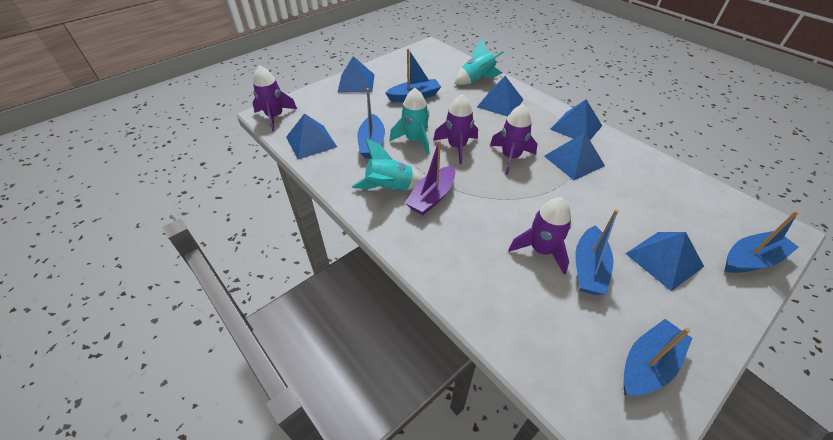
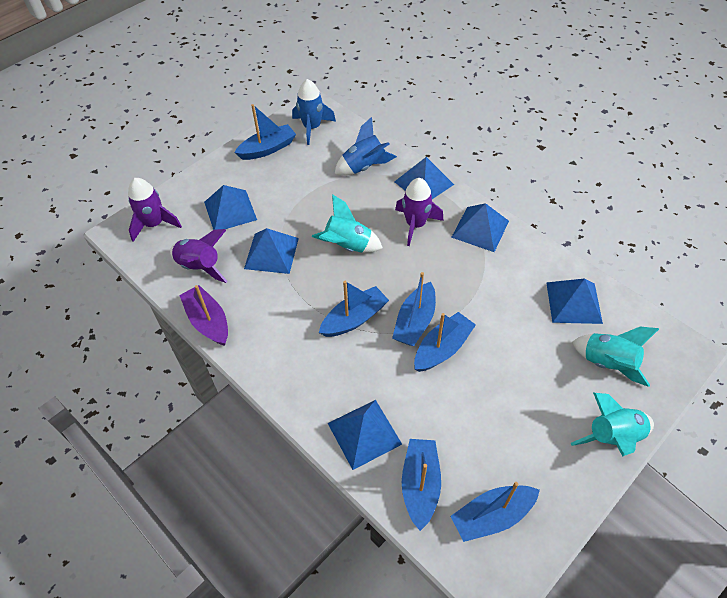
blue boat: [357,88,385,158] [385,49,441,102] [575,209,619,295] [624,319,692,395] [725,211,799,273] = 5 -> [234,104,296,160] [319,281,389,337] [392,272,436,346] [402,439,441,531] [414,312,476,372] [450,482,540,542] = 6
blue rocket: none = 0 -> [292,79,336,145] [335,117,397,176] = 2
purple rocket: [253,65,297,132] [433,94,478,164] [490,104,537,175] [508,197,571,275] = 4 -> [128,178,182,242] [170,229,228,283] [395,178,444,246] = 3

